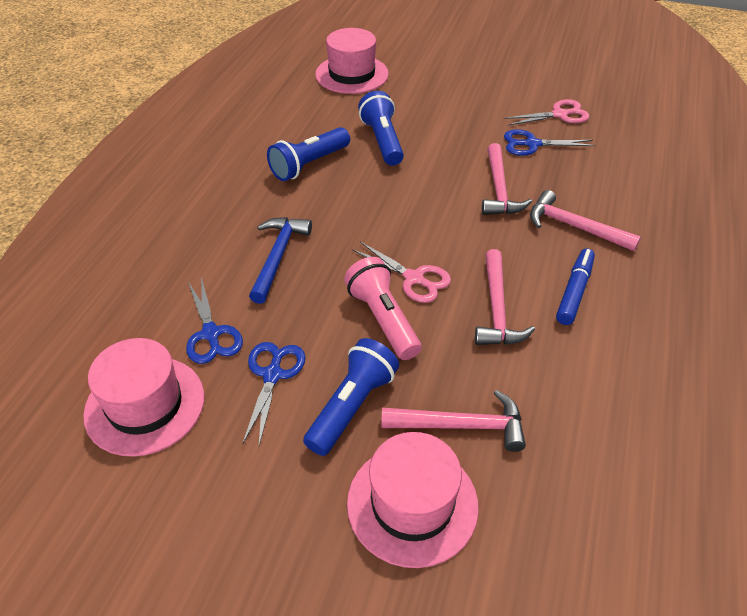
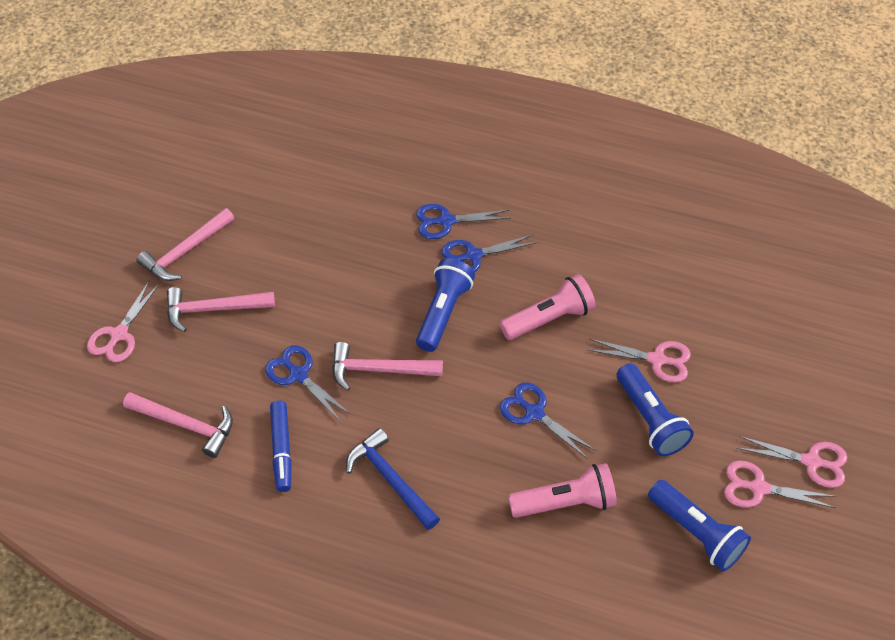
blue scissors: [186,277,243,364] [242,342,305,446] [504,129,595,156] = 3 -> [265,345,351,422] [416,204,511,239] [442,234,538,272] [500,383,596,459] = 4
pink flashlight: [344,257,421,360] = 1 -> [500,274,596,340] [508,463,617,518] = 2
pink hat: [83,338,204,457] [315,28,389,94] [347,432,479,568] = 3 -> none = 0
pink scissors: [352,242,451,303] [504,99,589,126] = 2 -> [87,281,160,362] [588,339,691,383] [724,461,836,508] [737,436,847,488] = 4

